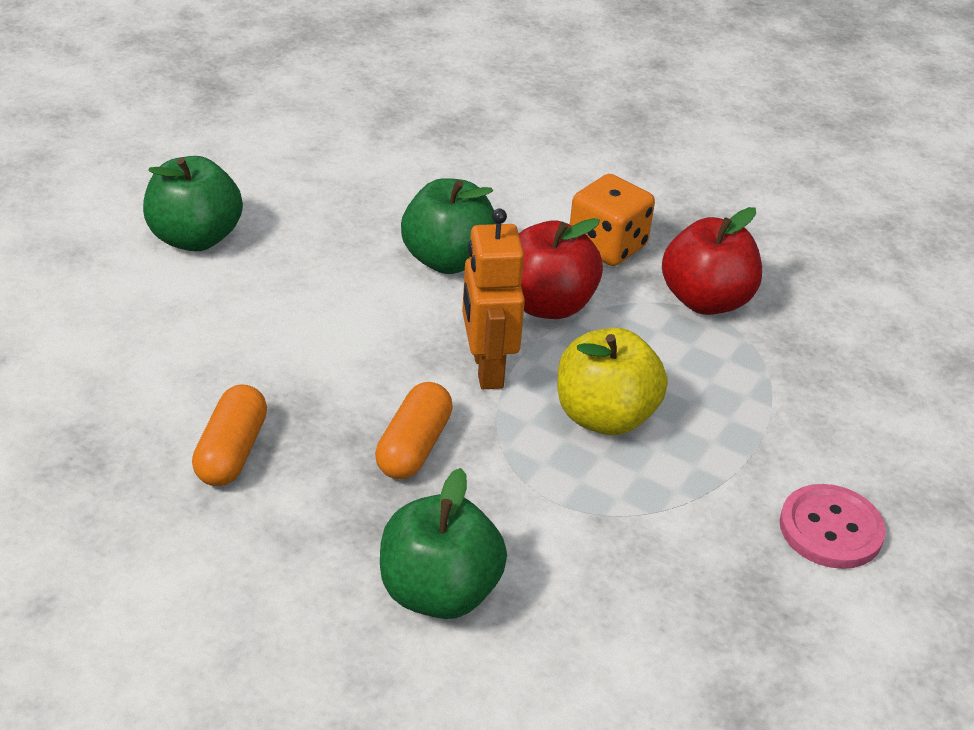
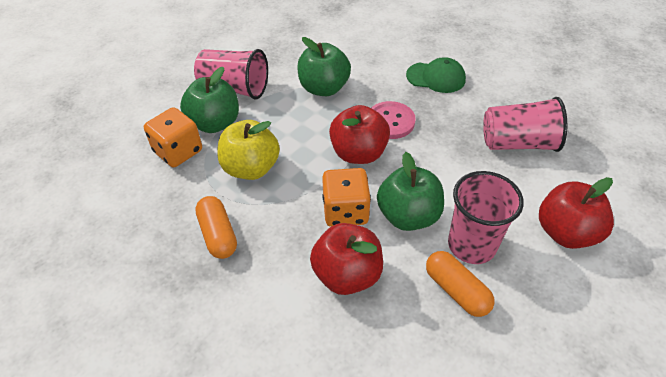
green cap: none = 0 -> [406,57,466,93] = 1
orange dice: [570,174,655,266] = 1 -> [144,107,202,167] [322,168,371,227] = 2
orange robot: [462,209,525,389] = 1 -> none = 0
pink cup: none = 0 -> [194,49,268,99] [448,171,524,264] [483,97,567,152] = 3
red apple: [519,218,603,319] [662,207,762,315] = 2 -> [310,223,383,295] [329,105,390,164] [539,177,614,249] = 3

